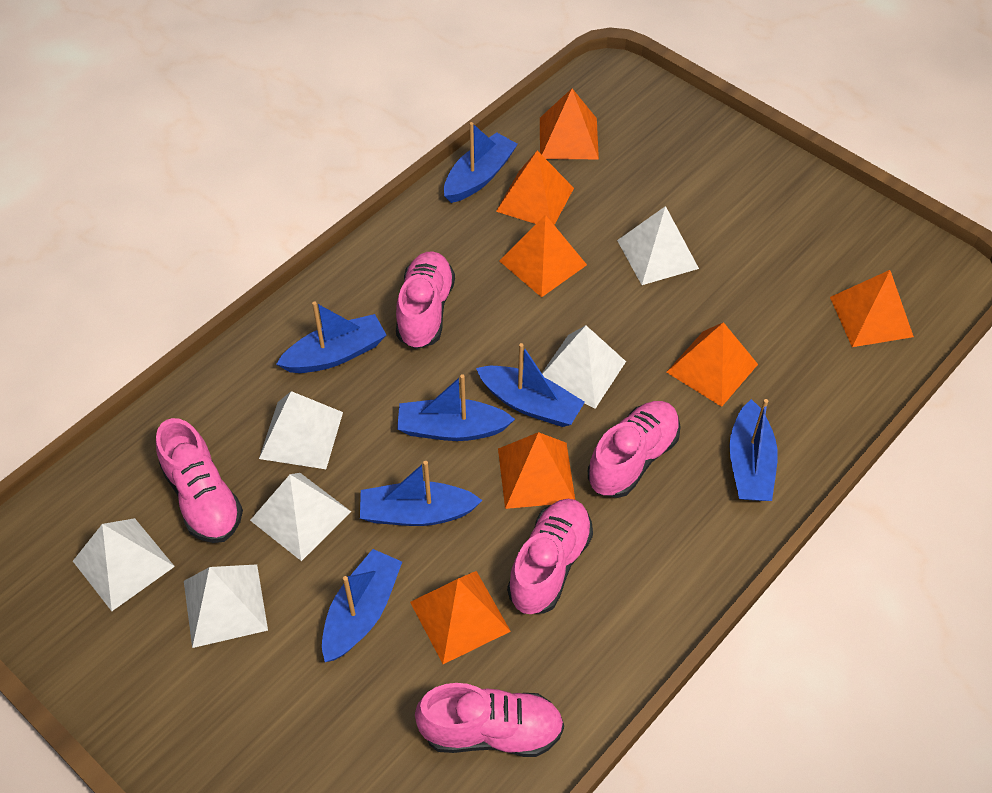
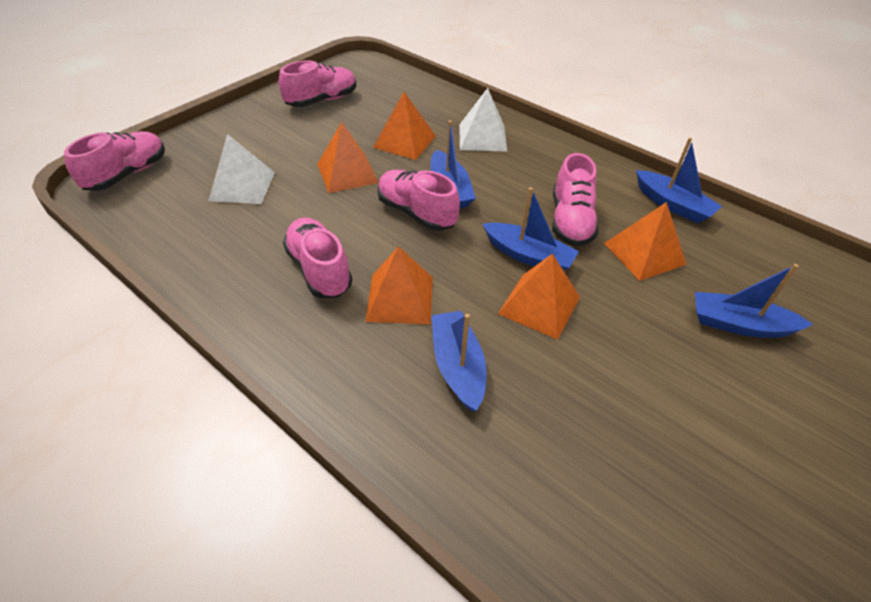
blue boat: [276,301,386,373] [322,549,402,662] [360,461,483,526] [397,374,515,441] [444,122,518,203] [476,343,585,427] [729,399,778,501] = 7 -> [430,120,476,208] [431,311,487,412] [483,187,579,271] [636,138,722,224] [695,264,813,338] = 5
orange pyramid: [410,571,511,664] [496,151,574,225] [498,432,575,509] [500,215,587,297] [540,89,599,159] [667,322,758,407] [830,270,914,347] = 7 -> [317,122,379,193] [365,246,433,324] [373,92,436,160] [498,253,580,340] [604,202,687,281] = 5
white pyramid: [73,518,175,611] [184,564,268,648] [250,473,351,561] [259,391,343,469] [542,325,626,409] [617,206,699,285] = 6 -> [209,134,275,204] [459,88,507,152] = 2

